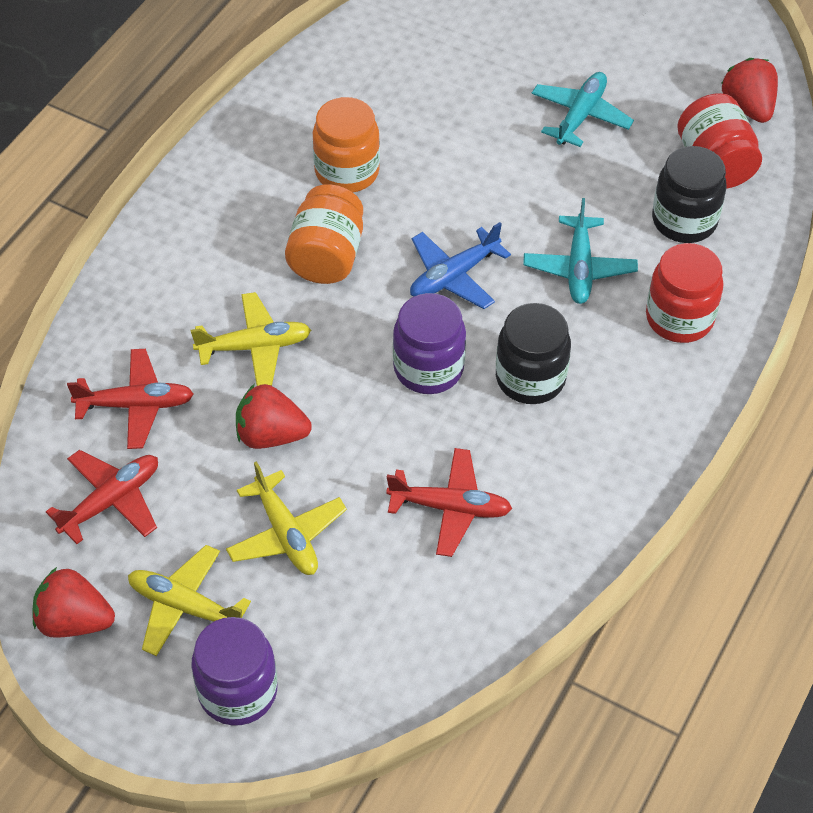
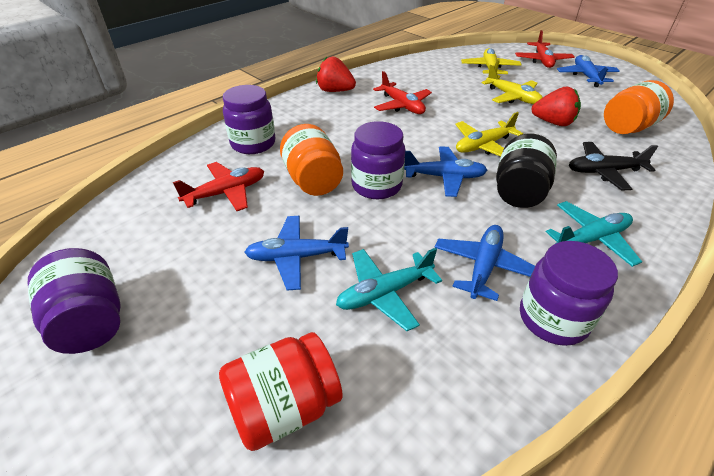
black jar: [496,303,571,404] [652,146,727,243] = 2 -> [496,134,557,208] = 1
black plane: none = 0 -> [569,142,658,191] = 1
blue plane: [410,222,511,309] = 1 -> [244,216,349,291] [404,146,487,197] [434,225,535,301] [557,55,620,87] = 4
purple jar: [191,617,277,726] [393,293,466,394] = 2 -> [28,248,121,354] [223,85,276,154] [351,121,405,199] [520,241,618,346] = 4
red jar: [646,243,723,343] [677,93,762,189] = 2 -> [219,332,343,451] = 1
red strawberry: [32,567,115,638] [236,384,312,449] [721,58,778,123] = 3 -> [316,57,356,92] [531,87,581,126] = 2

